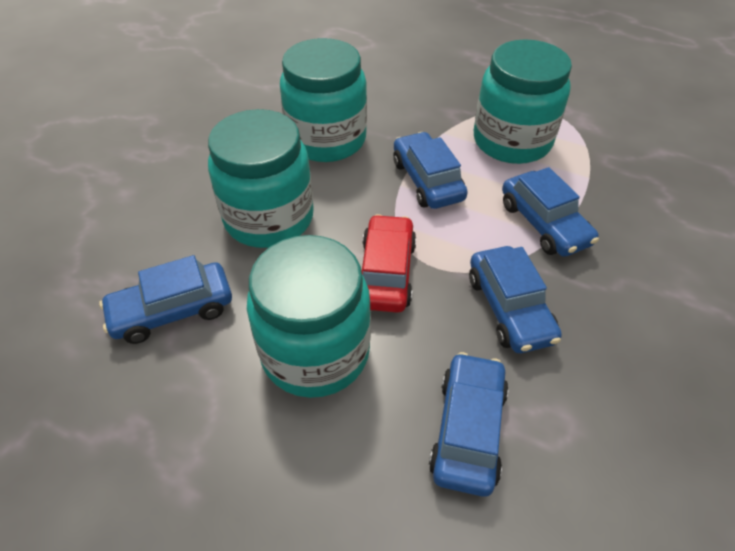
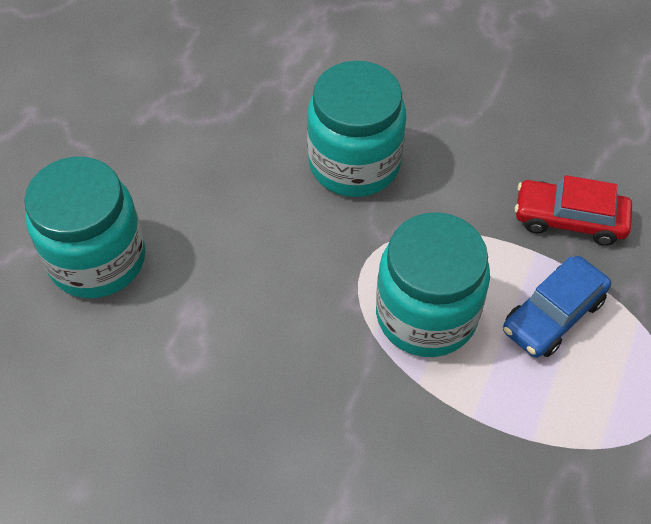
blue car: [99,255,232,344] [393,132,468,209] [429,352,509,497] [469,246,562,353] [502,167,599,257] = 5 -> [503,256,611,358] = 1
turquoise jar: [208,109,314,248] [247,235,371,398] [280,38,367,162] [474,39,572,164] = 4 -> [24,157,146,298] [307,61,406,197] [376,212,490,357] = 3

